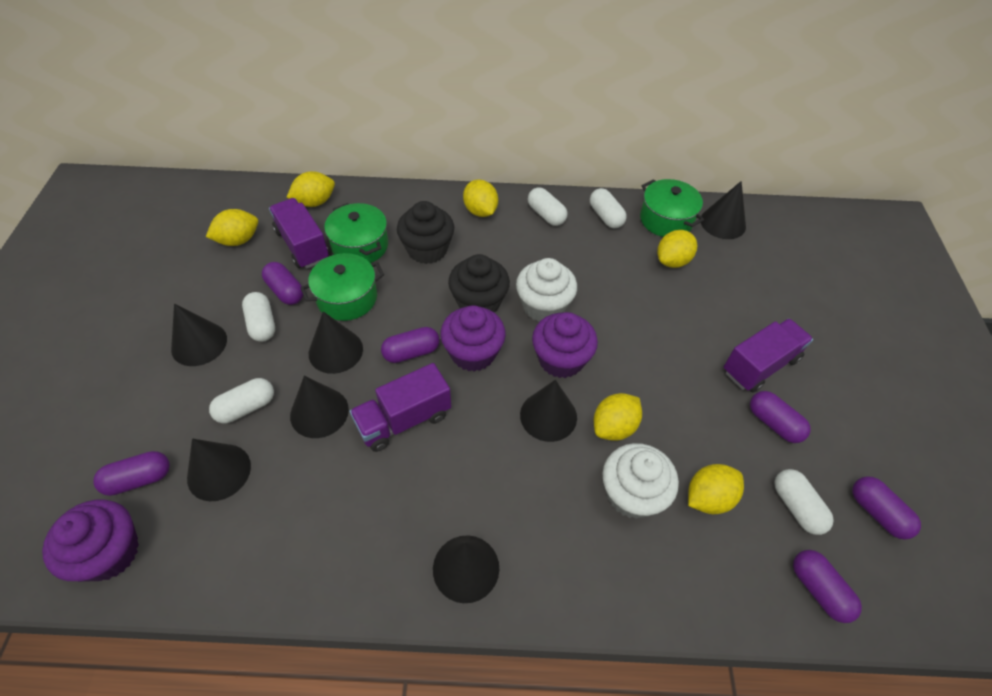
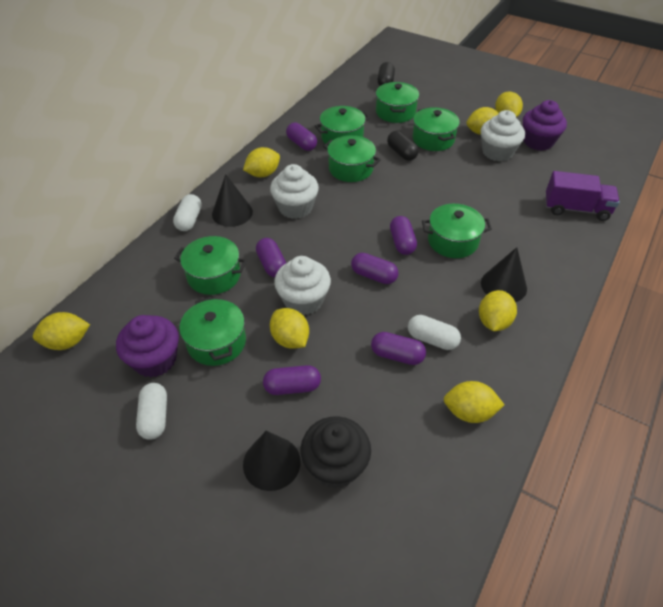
black capsule: none = 0 -> [377,62,395,86] [387,131,419,161] = 2
black cone: [171,304,227,366] [187,439,251,501] [290,376,349,438] [309,311,363,374] [433,535,499,603] [520,380,577,442] [701,181,746,239] = 7 -> [212,174,253,227] [243,431,301,491] [481,247,527,302] = 3
black cupcake: [397,201,454,264] [448,254,510,313] = 2 -> [301,416,371,488] = 1
green pot: [301,253,384,321] [324,203,388,263] [640,179,704,237] = 3 -> [174,236,247,295] [179,296,246,366] [315,106,370,144] [323,135,381,182] [376,82,419,123] [412,107,460,151] [422,204,492,258] = 7
purple cupcake: [42,500,139,582] [440,305,506,372] [532,312,598,378] = 3 -> [116,315,179,378] [523,100,567,151] = 2
purple truck: [269,198,329,269] [350,363,451,452] [723,318,813,393] = 3 -> [545,171,620,221] = 1
white capsule: [209,378,274,423] [242,292,275,342] [528,187,567,226] [590,188,627,229] [774,469,834,535] = 5 -> [136,383,167,440] [173,194,202,231] [408,315,461,350] = 3
white cupcake: [516,258,577,322] [602,443,679,519] = 2 -> [270,164,319,219] [274,256,331,315] [481,110,525,161] = 3
yellow lemon: [206,209,258,246] [287,171,335,207] [463,180,498,217] [594,393,642,441] [657,230,697,268] [688,464,744,514] = 6 -> [33,312,90,350] [243,147,280,177] [270,308,309,349] [444,381,504,423] [466,107,499,135] [479,290,517,331] [495,91,523,118] = 7

